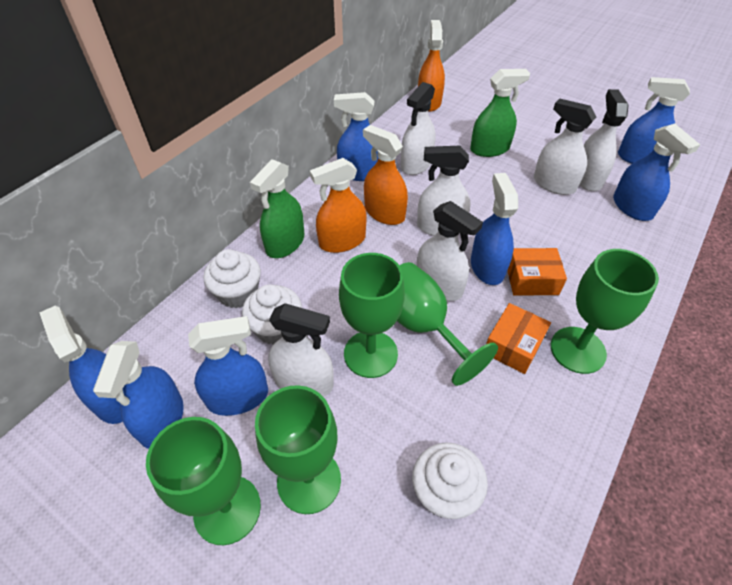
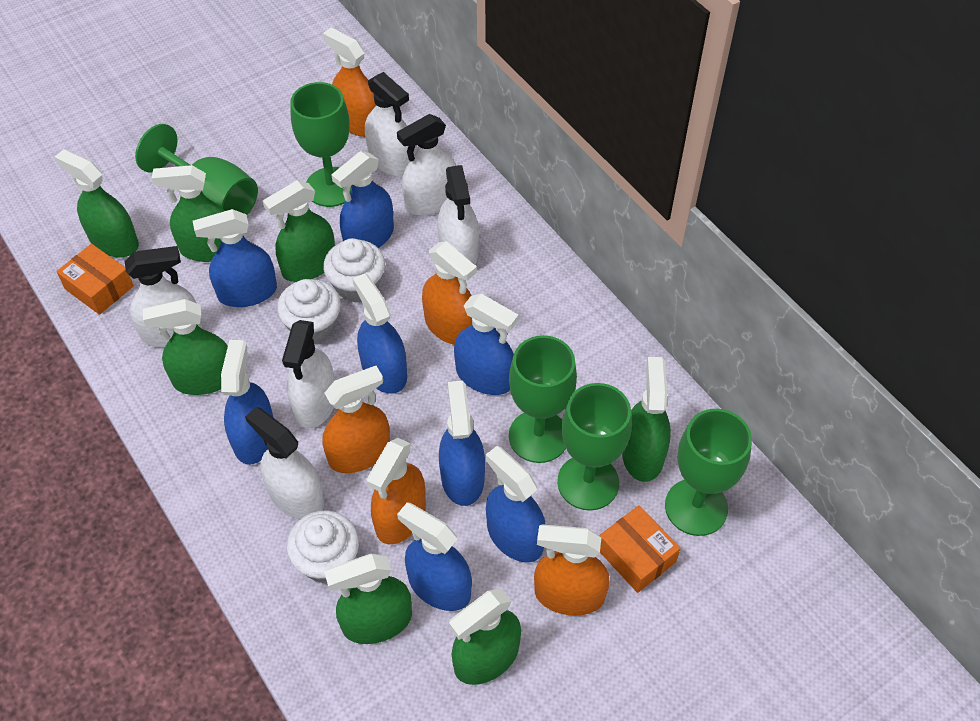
blue spray bottle: [40,306,123,424] [93,341,184,449] [188,316,268,416] [334,92,378,181] [471,173,518,285] [613,124,700,221] [618,77,690,164] = 7 -> [193,209,277,307] [221,340,273,465] [332,151,394,248] [353,274,407,394] [397,503,472,611] [439,381,485,506] [454,294,518,395] [486,446,546,563] = 8
green spray bottle: [250,159,304,258] [470,69,530,157] = 2 -> [54,149,139,257] [143,299,228,395] [151,165,225,262] [263,180,335,282] [324,554,412,644] [449,589,521,685] [622,357,671,482] = 7
orange spray bottle: [310,158,367,253] [363,125,408,225] [418,20,445,111] = 3 -> [322,366,390,473] [323,28,376,137] [366,438,426,544] [422,241,477,345] [534,524,610,616] = 5

